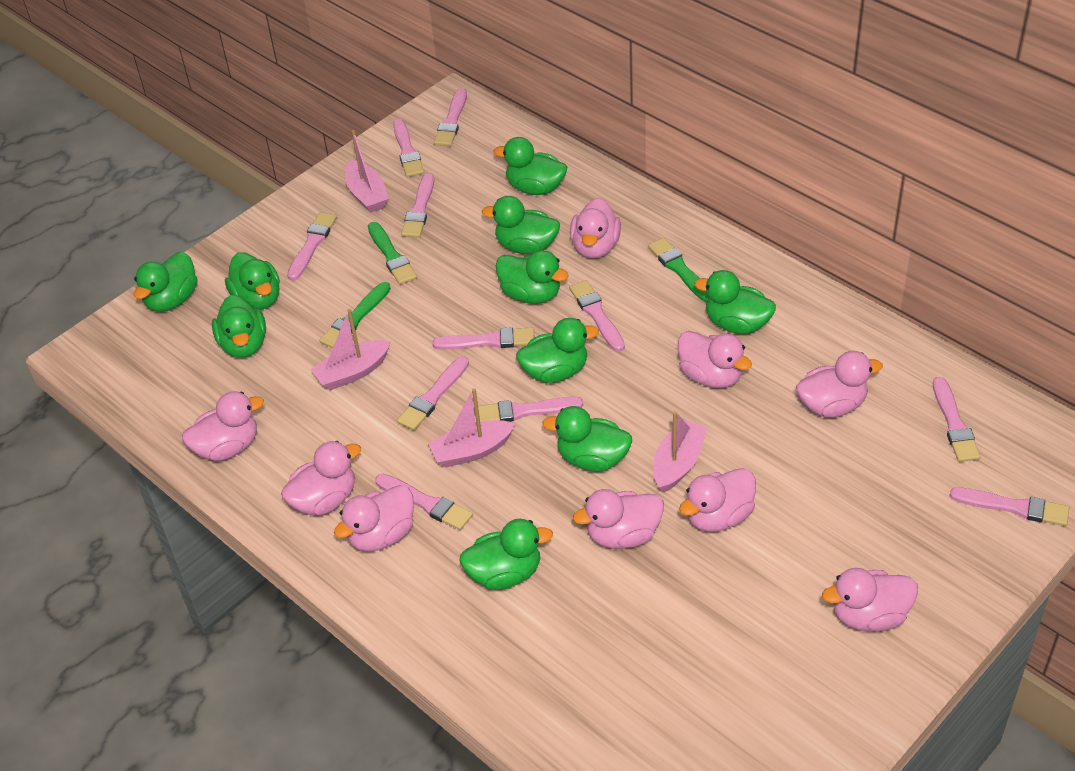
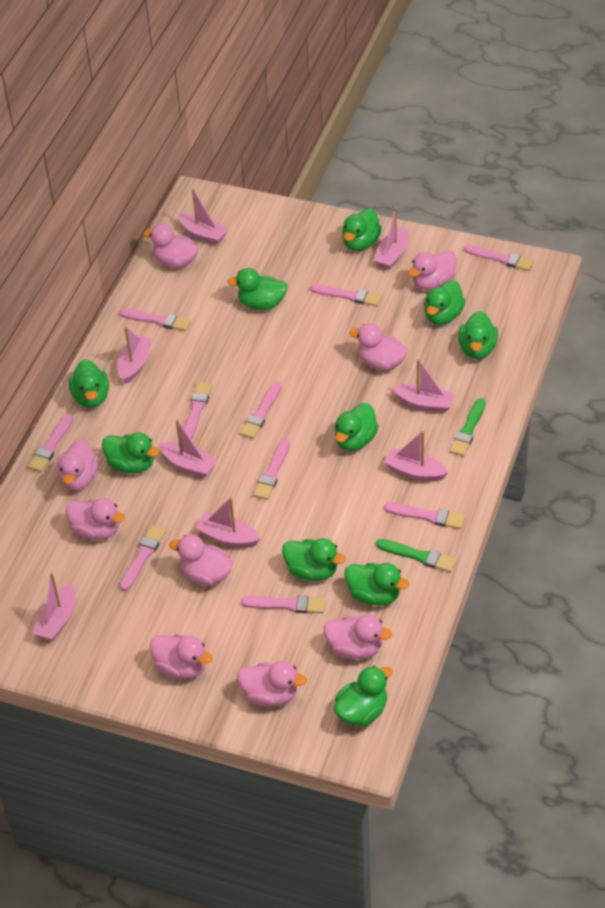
green brush: [319,282,391,349] [368,222,417,285] [648,238,709,302] = 3 -> [376,539,457,573] [449,398,486,456] = 2
pink boat: [311,309,391,390] [345,130,389,213] [428,388,515,467] [653,411,707,493] = 4 -> [32,573,75,641] [117,326,152,384] [159,419,218,478] [178,188,228,245] [196,497,260,547] [374,207,409,270] [384,431,449,481] [392,359,455,413] = 8
pink brush: [287,212,337,280] [375,474,473,530] [393,119,424,177] [397,356,469,430] [401,173,434,238] [432,327,535,350] [434,88,467,146] [478,397,583,422] [569,280,625,352] [933,377,980,462] [950,487,1069,526] = 11 -> [28,414,73,472] [119,525,166,591] [120,309,191,331] [184,382,212,439] [240,382,282,439] [241,595,326,614] [253,439,290,500] [310,284,382,306] [384,503,465,529] [464,245,534,271] = 10

